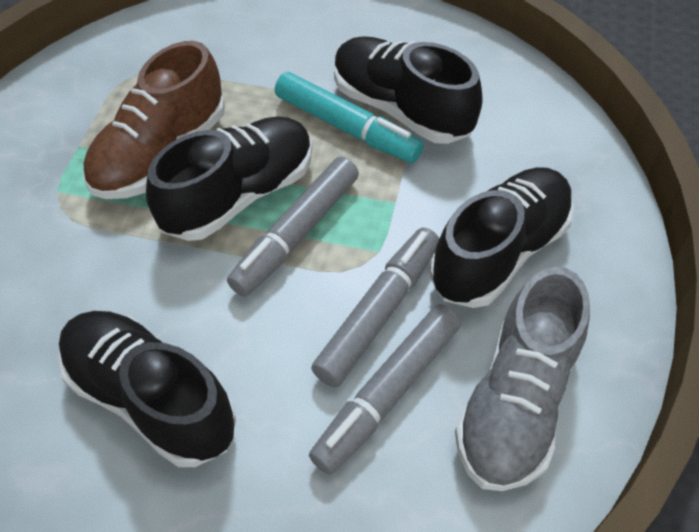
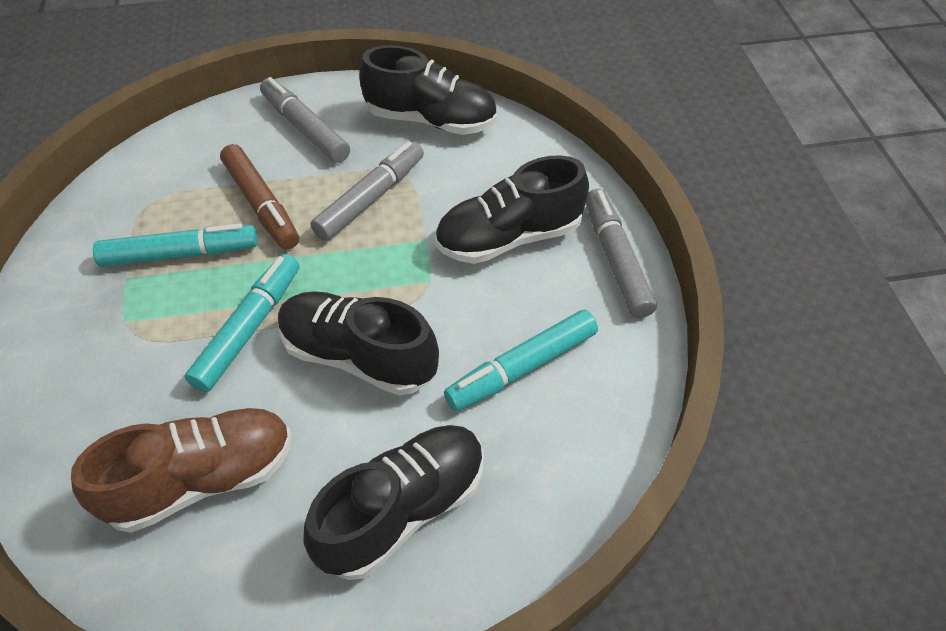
brown marker: none = 0 -> [220,144,299,250] = 1
grey shoe: [455,267,590,491] = 1 -> none = 0
turquoise marker: [275,72,424,163] = 1 -> [93,223,258,267] [184,254,299,392] [444,310,598,411] = 3

